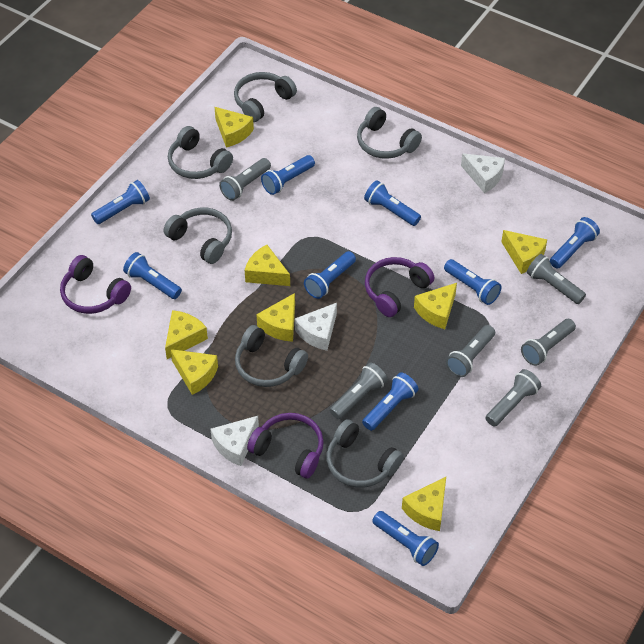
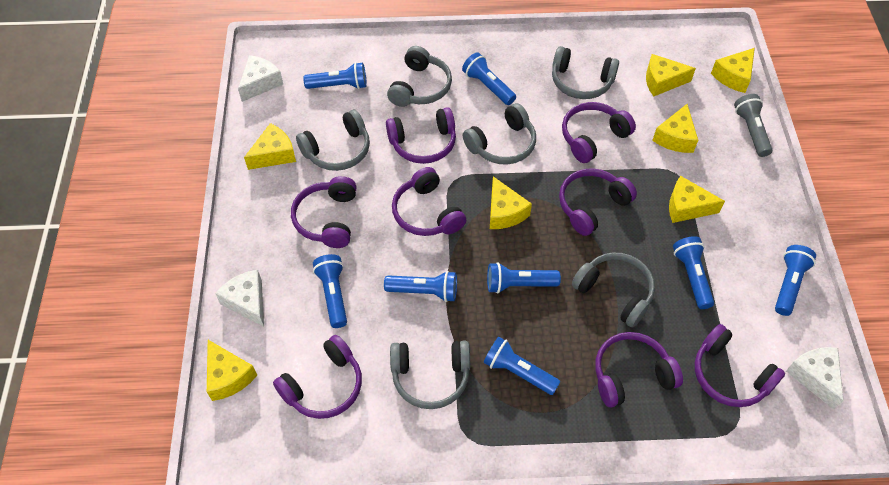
blue flashlight: [91,180,150,224] [123,252,182,299] [261,155,315,195] [304,251,356,299] [362,372,418,431] [364,180,421,226] [372,511,439,566] [444,259,502,305] [550,217,600,269] = 9 -> [303,62,367,89] [313,254,347,328] [384,271,457,302] [462,52,516,105] [484,337,560,395] [487,262,561,294] [673,236,714,309] [775,245,816,316] = 8
grey flashlight: [219,158,271,201] [330,363,388,419] [446,325,495,377] [486,369,541,427] [521,319,576,366] [527,254,586,304] = 6 -> [734,94,773,157] = 1
purple headphones: [60,255,131,314] [247,413,324,479] [365,257,434,317] = 3 -> [273,335,362,419] [291,176,357,248] [386,107,456,164] [392,167,466,236] [559,168,637,236] [562,102,636,163] [595,332,683,407] [695,324,785,407] = 8
yellow cheese: [165,310,208,359] [170,349,218,395] [215,107,254,148] [245,245,290,286] [256,293,295,342] [402,477,446,531] [414,283,457,329] [501,230,547,274] = 8 -> [207,340,257,401] [244,123,296,170] [490,176,532,229] [646,54,696,96] [652,104,698,153] [669,176,725,223] [711,48,755,93] = 7

